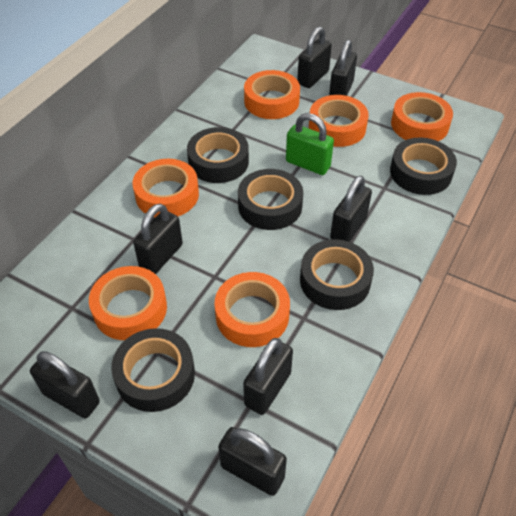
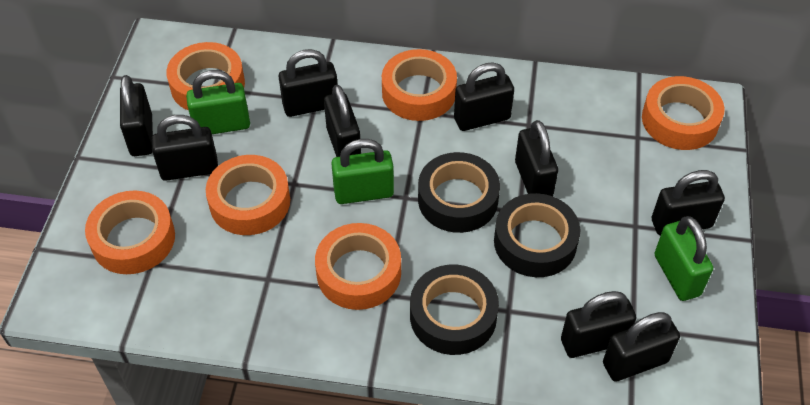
black padlock: [30,351,100,418] [133,203,183,274] [218,427,287,496] [243,338,293,415] [297,27,332,88] [329,40,357,96] [330,176,372,242] = 7 -> [120,75,153,156] [151,115,218,181] [279,49,338,117] [324,85,361,157] [454,62,514,131] [515,120,558,196] [561,291,636,358] [603,312,680,382] [652,170,725,235] = 9
black tape: [111,328,195,412] [187,127,249,183] [238,169,303,230] [300,239,374,310] [390,138,457,195] = 5 -> [410,265,499,355] [418,152,500,233] [494,193,580,277] = 3
green padlock: [286,113,334,175] = 1 -> [186,70,250,134] [331,139,394,204] [654,216,713,301] = 3

